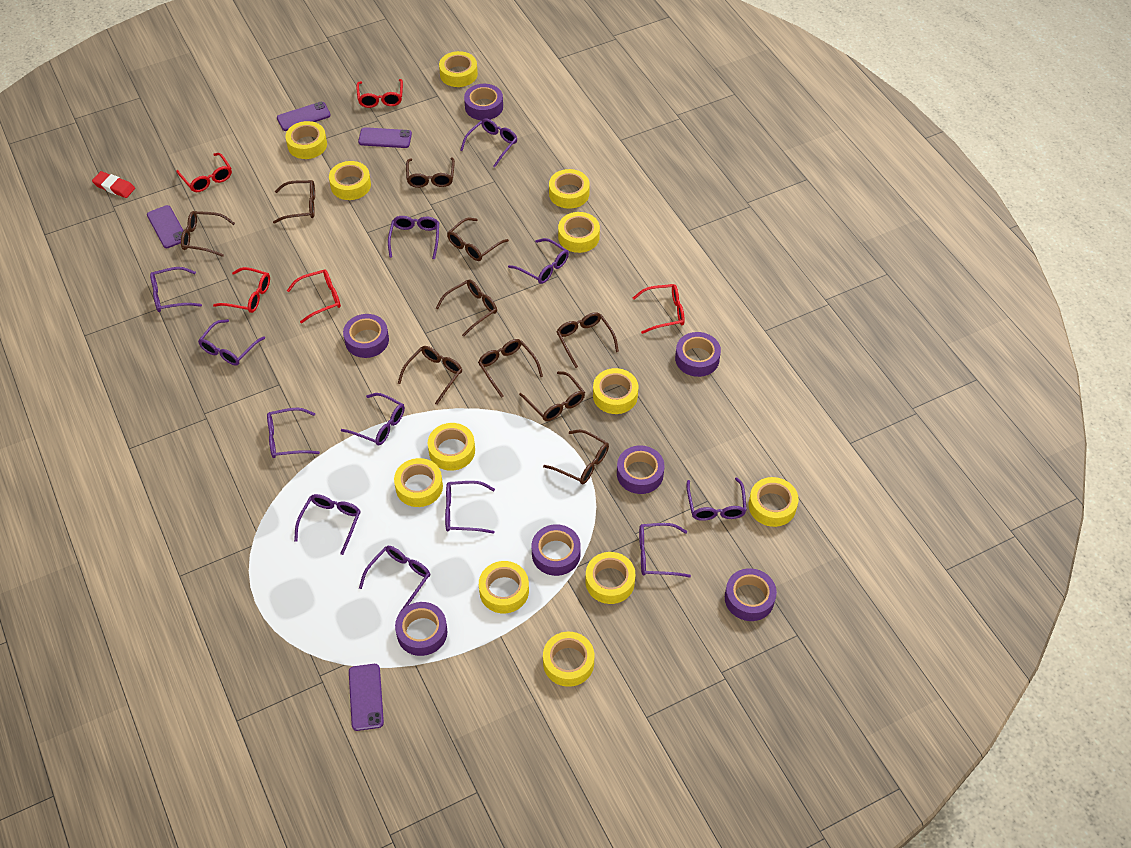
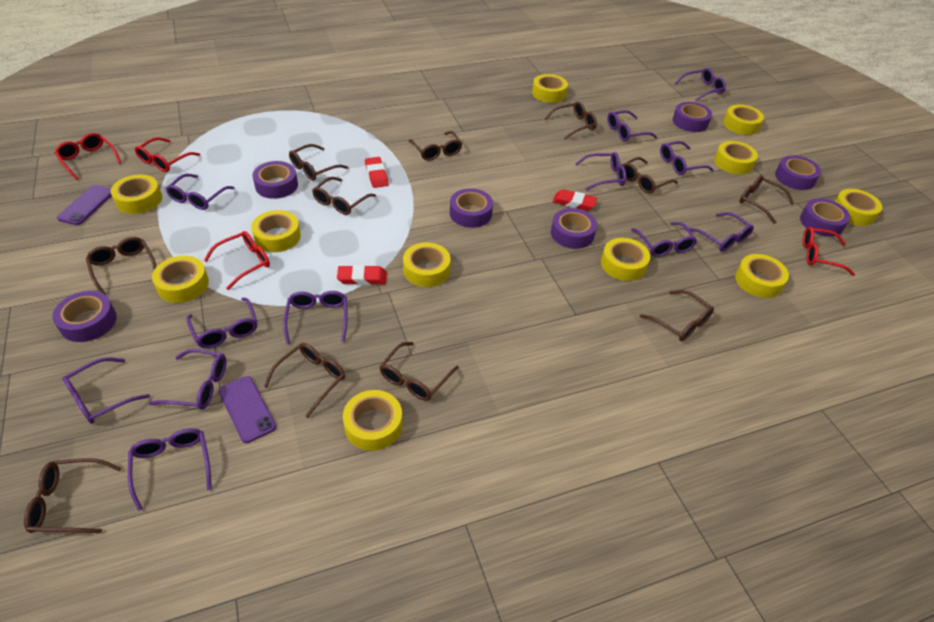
brown glasses: [181,211,235,257] [273,180,315,224] [398,346,462,405] [406,157,455,188] [436,279,497,337] [447,218,509,261] [478,339,543,398] [519,371,585,421] [543,429,609,484] [556,312,619,368] = 10 -> [24,458,122,533] [86,237,157,295] [264,343,345,418] [289,144,348,181] [312,177,376,215] [379,342,459,401] [408,131,462,161] [545,101,597,139] [622,157,678,194] [640,290,714,341] [739,175,794,224] = 11
purple phone: [147,205,184,248] [277,102,331,131] [349,664,384,731] [358,127,412,148] = 4 -> [57,185,112,225] [219,376,276,443] = 2
red eraser: [92,171,135,198] = 1 -> [337,265,387,285] [365,157,389,188] [553,189,597,211] = 3
red glasses: [176,153,232,192] [213,267,270,313] [287,269,341,324] [356,79,403,108] [633,284,685,334] = 5 -> [55,133,121,180] [135,137,200,172] [204,231,270,290] [803,227,855,276] = 4
yellow tape: [285,121,327,159] [329,161,371,200] [394,458,443,507] [428,423,475,471] [439,51,478,87] [479,561,529,613] [543,632,594,687] [549,169,590,209] [558,212,600,253] [586,552,635,604] [593,368,638,414] [748,477,799,527] = 12 -> [111,174,162,214] [152,256,209,303] [251,210,301,252] [343,390,403,451] [403,242,450,287] [532,74,568,103] [601,238,650,281] [714,141,758,174] [723,105,764,135] [735,254,789,298] [835,189,882,226] = 11

